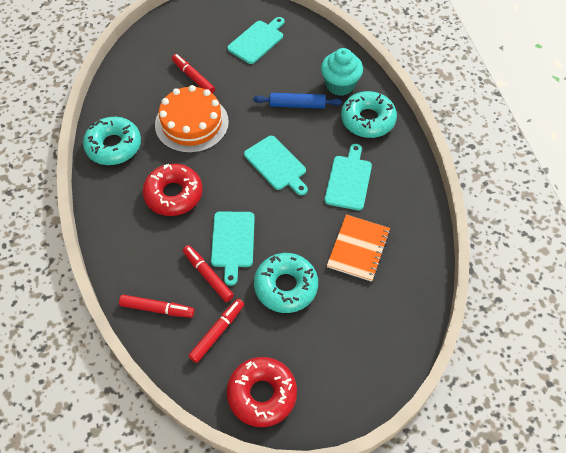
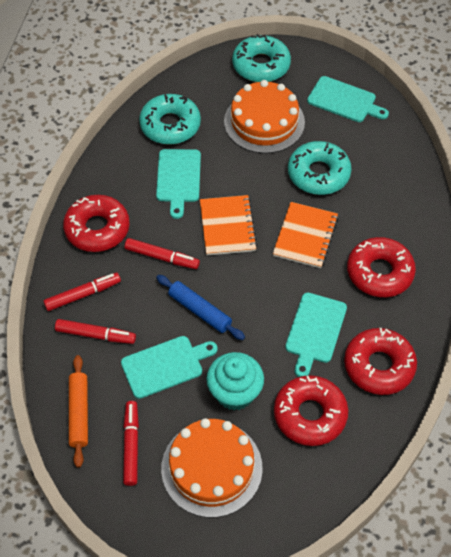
orange cake: [155,85,229,153] = 1 -> [161,418,263,518] [224,80,305,154] = 2
orange notebook: [327,214,390,282] = 1 -> [200,195,257,255] [273,202,339,268] = 2
orange rolling pin: none = 0 -> [69,355,88,468] = 1
red donut: [142,163,203,216] [227,357,297,427] = 2 -> [63,195,130,252] [274,375,348,446] [344,328,417,395] [347,237,416,297] = 4

